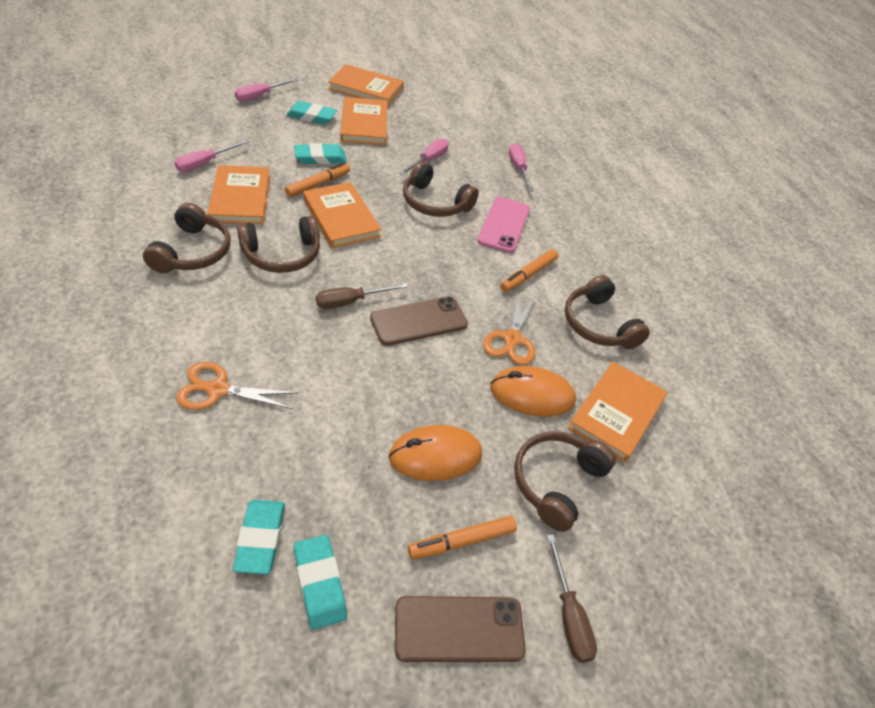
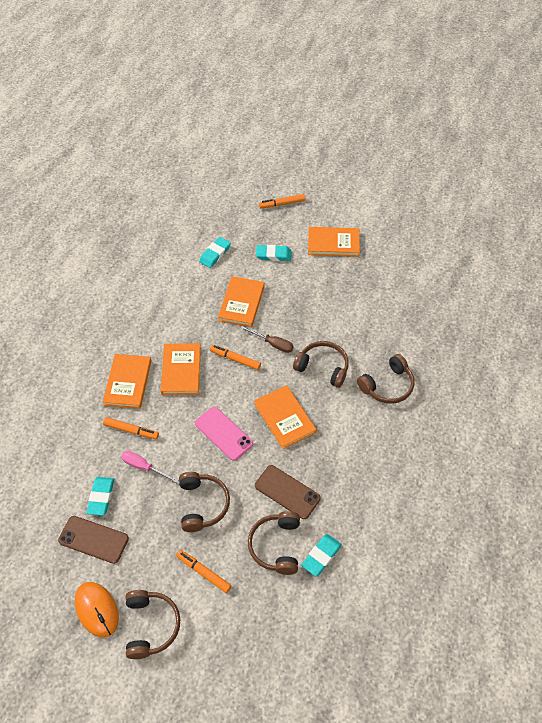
brown screwdriver: [316,283,408,309] [547,534,597,663] = 2 -> [240,326,293,353] = 1
orange marker: [285,162,350,197] [408,516,517,559] [500,249,558,292] = 3 -> [103,417,159,439] [176,550,231,593] [210,345,261,370] [259,194,305,208] = 4
orange mouse: [389,425,482,481] [490,366,576,417] = 2 -> [75,582,119,637] = 1
orange scissors: [176,362,299,410] [483,293,536,365] = 2 -> none = 0
pink screwdriver: [174,140,248,172] [235,78,299,102] [399,139,449,175] [509,143,534,191] = 4 -> [121,451,178,483] = 1

